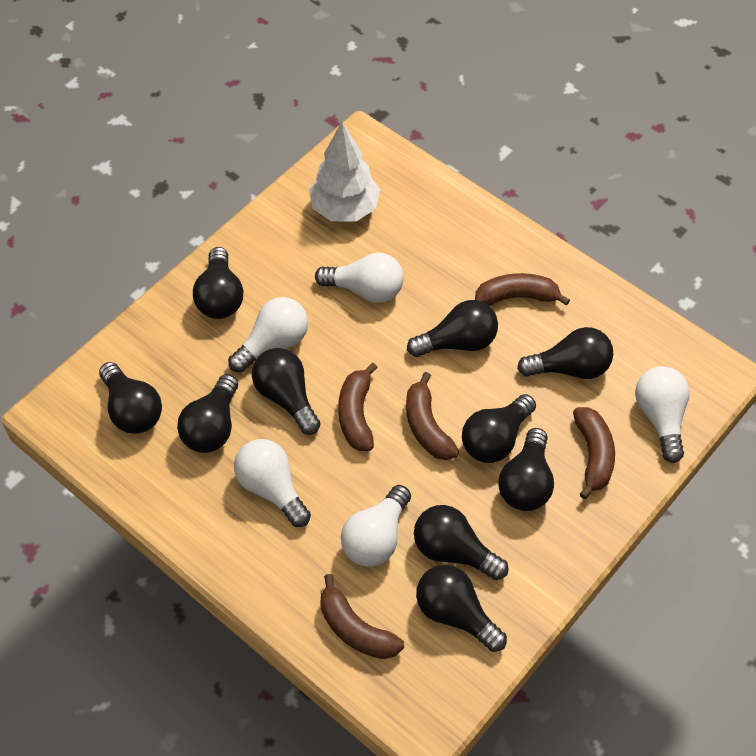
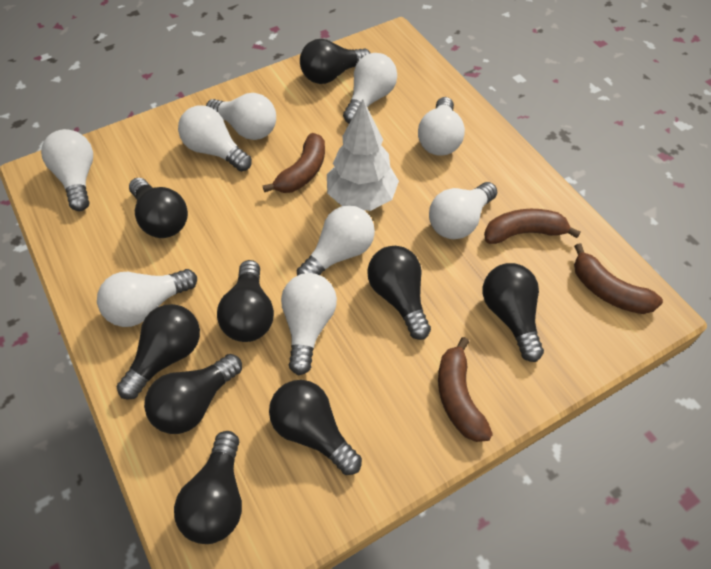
black light bulb: [99,362,162,434] [177,374,238,453] [193,247,243,319] [252,348,321,435] [407,300,498,357] [414,505,509,580] [416,565,507,652] [462,394,536,463] [498,428,554,511] [517,327,613,379] = 10 -> [117,304,200,400] [129,178,188,238] [144,354,242,434] [174,431,242,544] [217,260,274,342] [269,380,362,475] [300,39,370,84] [367,246,431,340] [483,263,544,362] = 9
brown banana: [320,574,404,659] [338,363,377,451] [406,372,459,460] [475,273,570,306] [573,407,615,499] = 5 -> [263,133,325,193] [438,337,493,442] [484,209,581,244] [574,243,663,314] = 4
white light bulb: [228,297,308,373] [234,439,311,527] [315,253,404,303] [341,485,411,567] [635,366,690,463] = 5 -> [41,129,93,211] [97,269,197,327] [178,105,252,172] [206,93,276,140] [281,273,337,375] [297,205,375,276] [343,53,397,123] [418,97,465,156] [429,182,497,239] = 9

